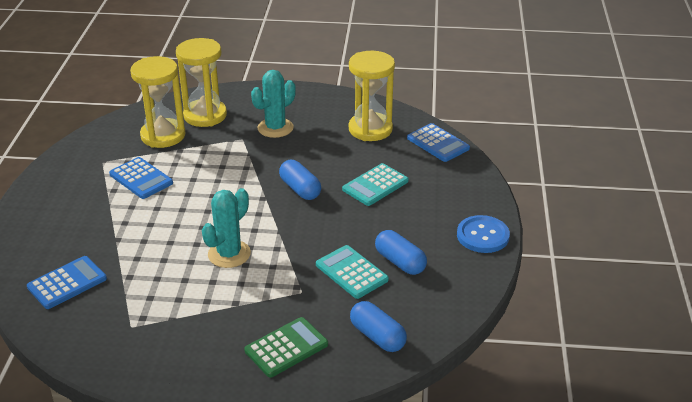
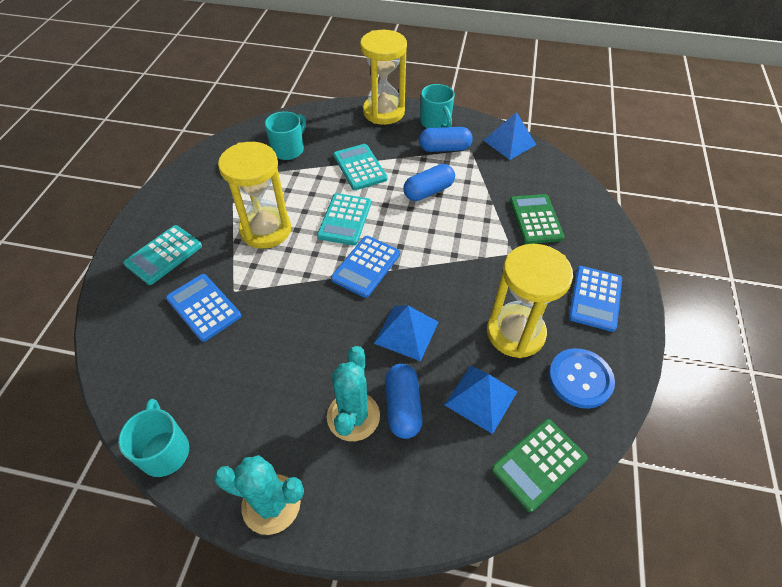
blue pyramid: none = 0 -> [374,305,439,361] [445,365,517,434] [483,112,536,160] = 3
green calculator: [244,317,328,378] = 1 -> [491,419,588,512] [510,194,565,244] = 2
turquoise calculator: [316,245,389,299] [342,163,409,206] = 2 -> [123,225,202,285] [317,193,371,246] [334,144,388,190] = 3
turquoise mug: none = 0 -> [118,399,189,477] [265,111,306,160] [420,84,455,128] = 3

